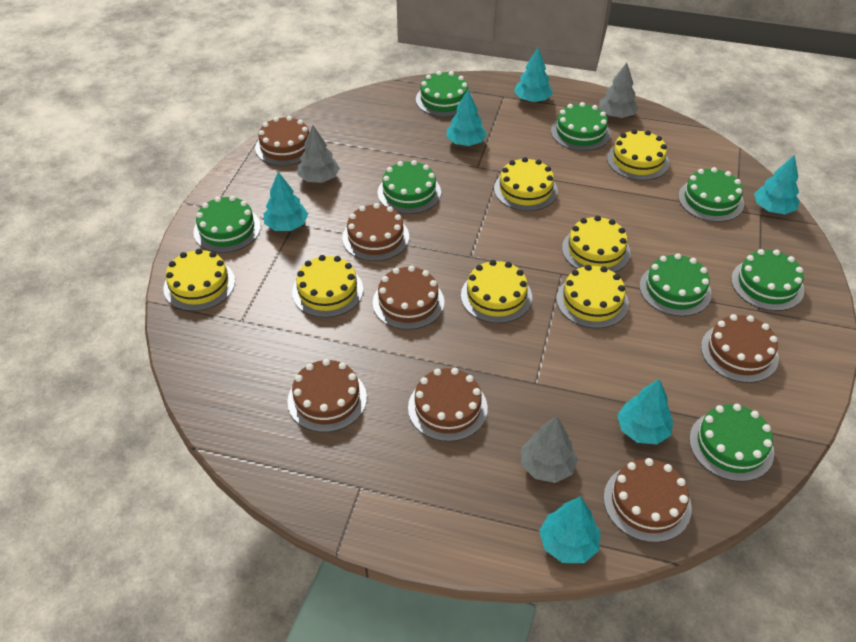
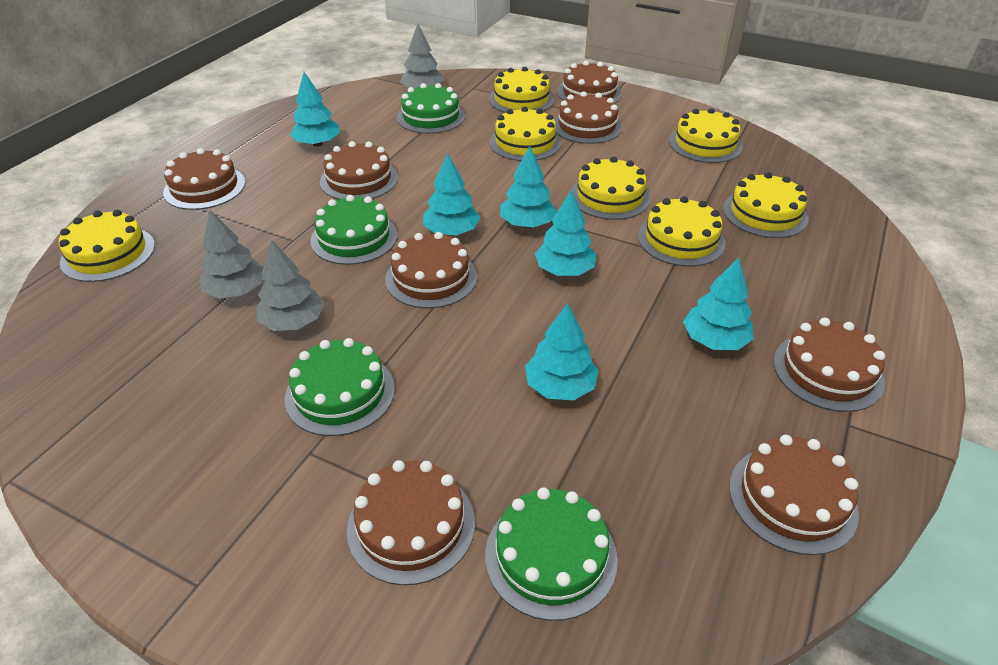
brown cake: [255,116,309,166] [287,359,367,432] [342,203,409,261] [373,266,444,330] [408,368,488,442] [603,458,692,543] [701,314,779,383] = 7 -> [163,148,245,210] [320,141,398,200] [347,460,475,585] [385,232,477,308] [554,91,622,144] [557,61,622,103] [729,435,859,555] [773,318,885,412] = 8
green cake: [193,196,261,253] [378,160,441,214] [416,71,472,117] [551,102,611,151] [639,253,712,316] [678,167,744,222] [689,404,774,482] [731,249,804,311] = 8 -> [285,338,395,436] [310,195,397,265] [397,83,465,134] [485,488,618,621] = 4

